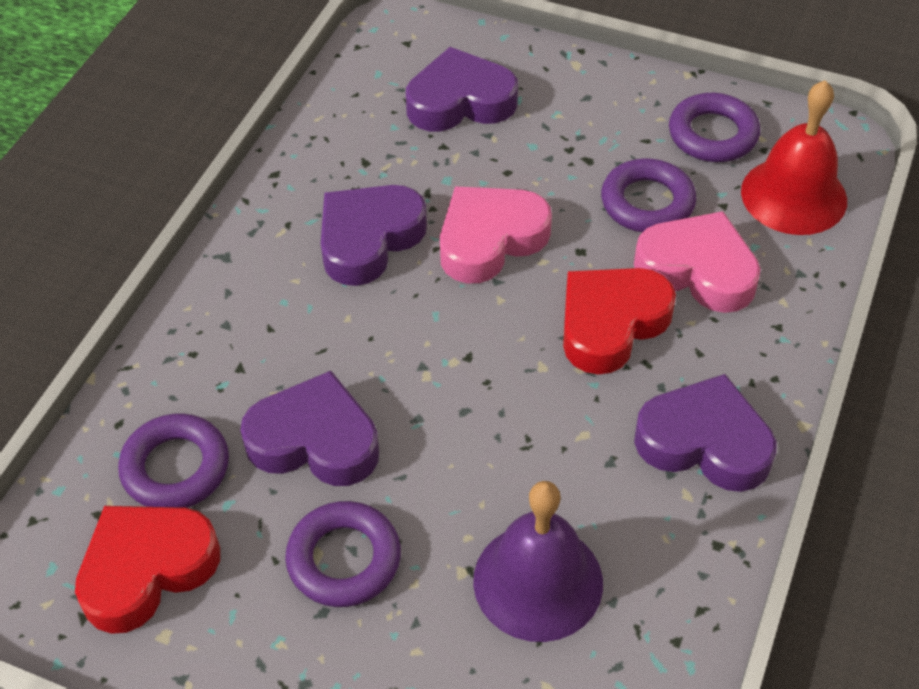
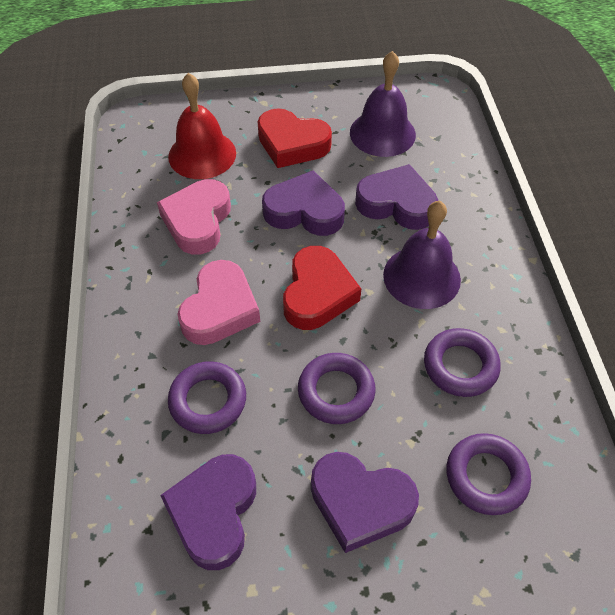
purple bell: [473,481,603,642] = 1 -> [350,51,416,157] [383,201,461,309] = 2

